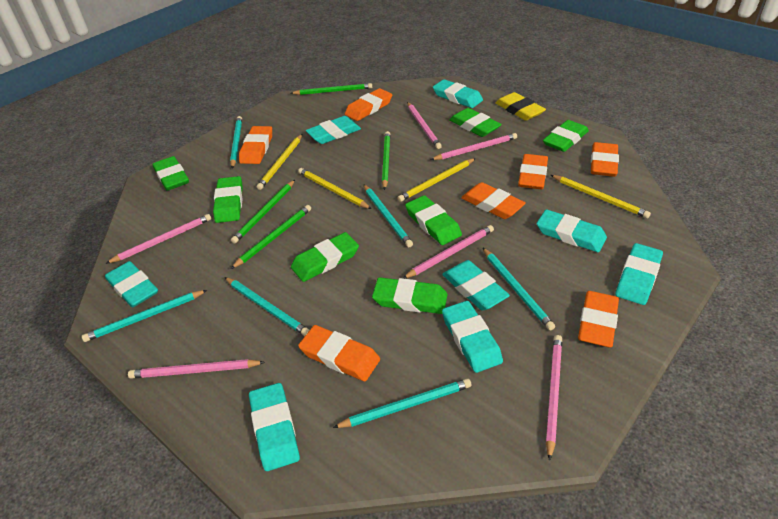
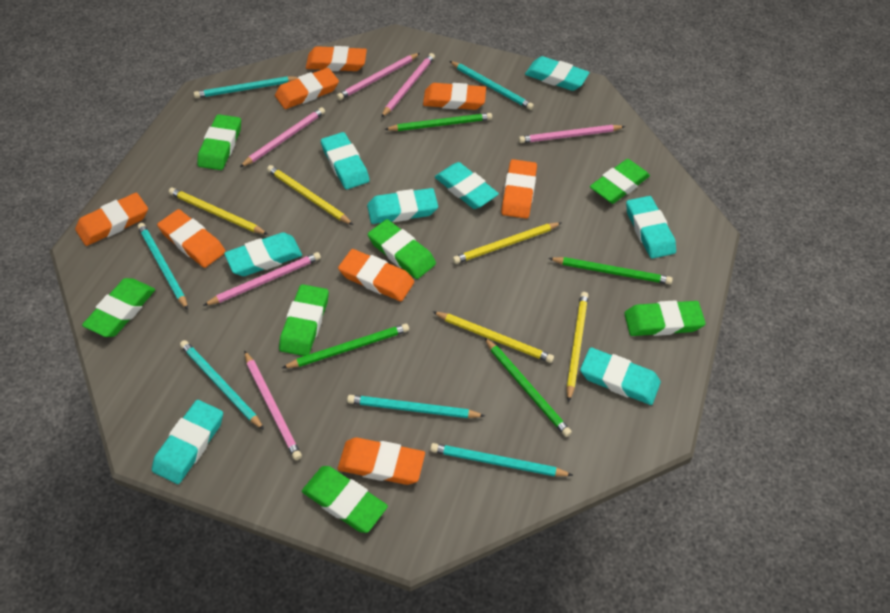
orange eraser: [239,126,272,164] [298,325,380,381] [345,88,392,121] [461,182,526,219] [518,154,548,189] [578,291,619,347] [591,142,619,177] = 7 -> [75,193,148,246] [157,209,226,268] [275,68,339,109] [306,46,367,71] [338,249,414,301] [338,437,425,485] [423,83,486,110] [501,159,537,219] = 8
yellow eraser: [495,92,546,121] = 1 -> none = 0
yellow pencil: [257,134,302,190] [298,168,372,209] [398,158,476,202] [551,175,651,218] = 4 -> [169,188,268,235] [267,165,353,225] [433,312,554,363] [453,222,562,264] [566,292,588,402] = 5

